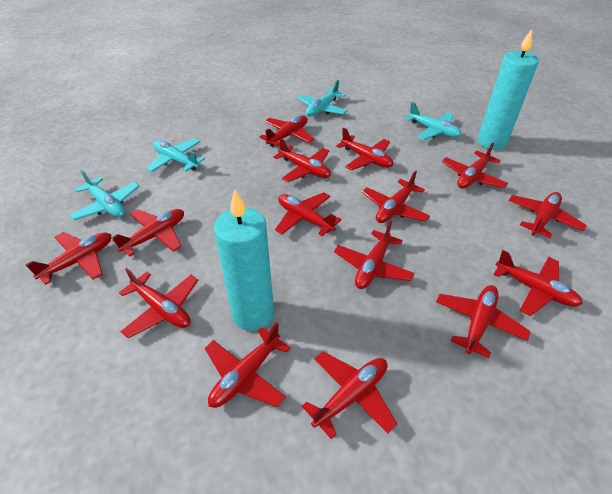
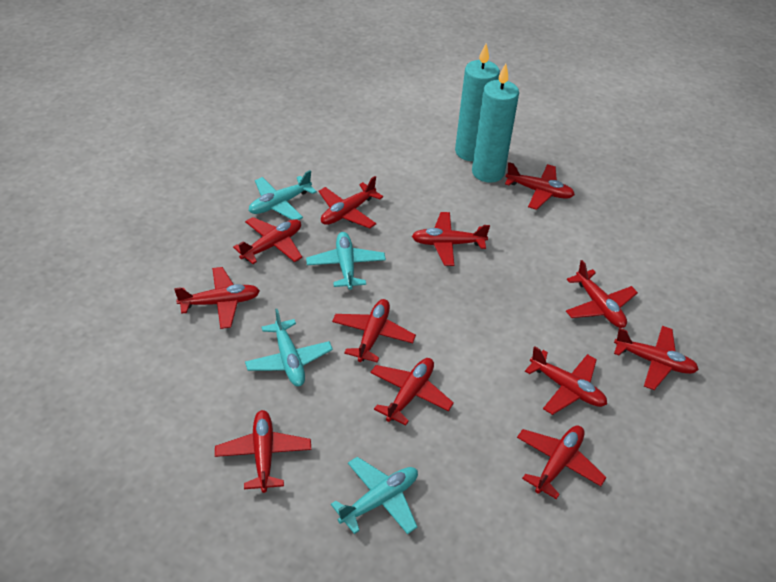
red plane: [25,232,111,285] [112,209,184,257] [119,268,198,338] [205,323,291,408] [260,115,314,147] [274,138,331,182] [275,192,342,236] [302,351,397,439] [334,221,414,289] [336,128,393,170] [362,171,430,223] [436,285,530,358] [442,143,508,188] [493,250,583,316] [508,192,587,238] = 15 -> [174,267,260,329] [215,410,311,493] [233,217,302,264] [318,176,383,229] [332,299,416,362] [370,358,454,426] [412,212,490,266] [505,162,575,210] [517,426,607,499] [525,346,607,415] [566,260,638,328] [614,326,699,390] = 12

